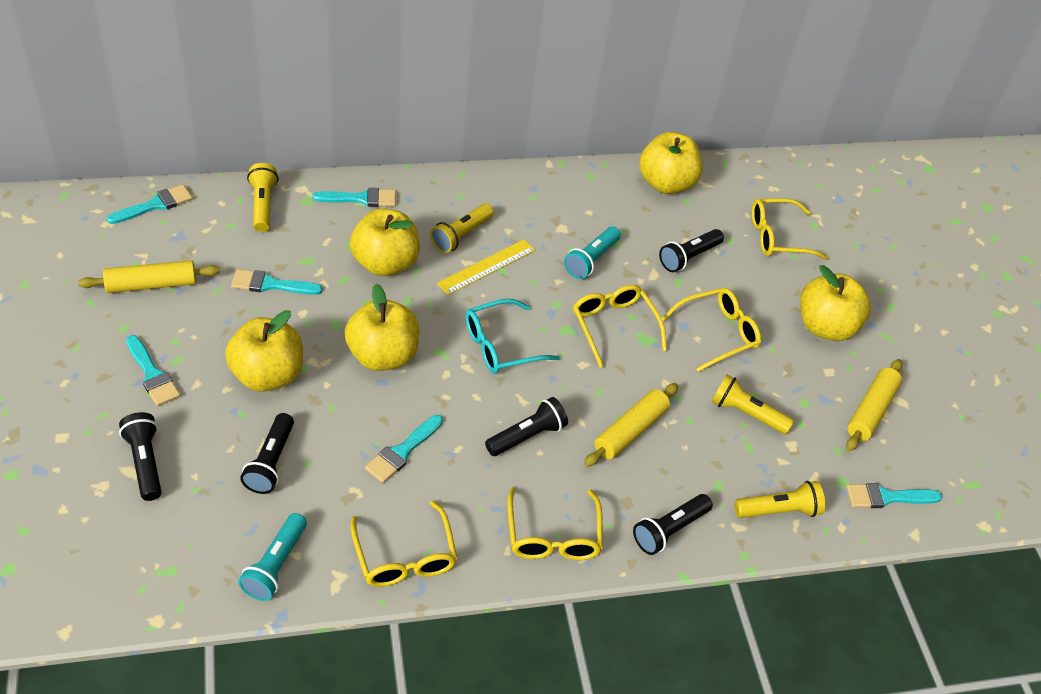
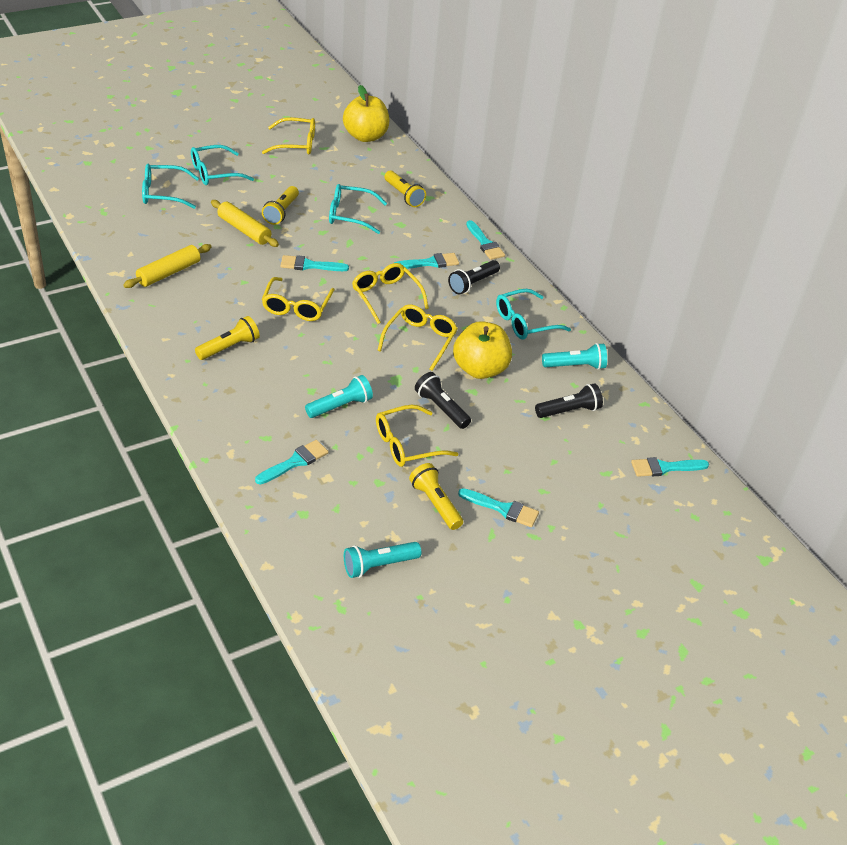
black flashlight: [119,412,162,501] [240,413,294,494] [485,397,568,456] [633,494,713,555] [659,229,724,272] = 5 -> [415,372,471,429] [448,260,500,294] [535,383,603,418] = 3
turquoise flashlight: [238,513,307,601] [564,226,621,279] = 2 -> [305,375,373,418] [344,542,421,578] [542,343,607,370] = 3
turquoise glasses: [465,299,560,374] = 1 -> [142,164,199,209] [191,145,254,185] [329,184,387,234] [496,289,571,340] = 4
yellow apple: [225,310,303,392] [345,284,419,371] [350,208,420,276] [639,132,703,194] [800,265,871,341] = 5 -> [343,85,389,142] [453,321,512,379] = 2
yellow rolling pin: [78,260,220,293] [584,383,678,467] [846,359,902,451] = 3 -> [123,244,212,288] [211,200,279,247] = 2
yellow ruler: [437,239,535,295] = 1 -> none = 0

